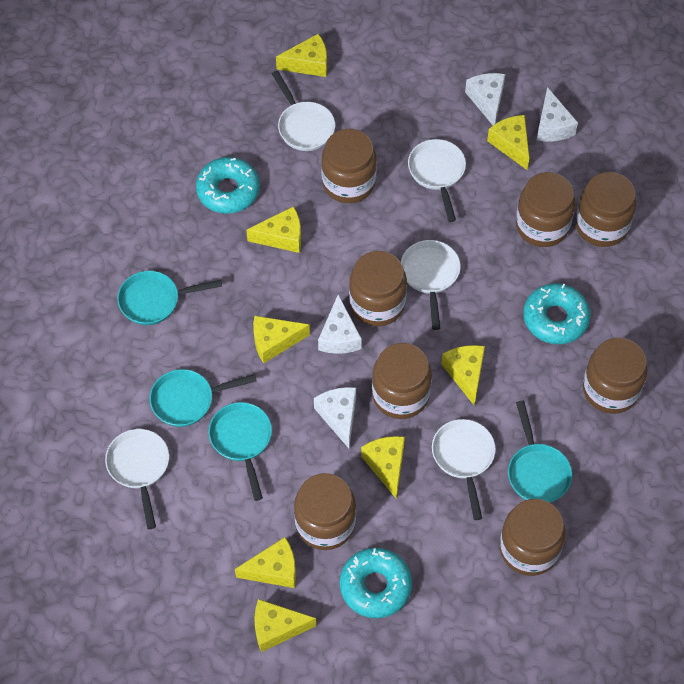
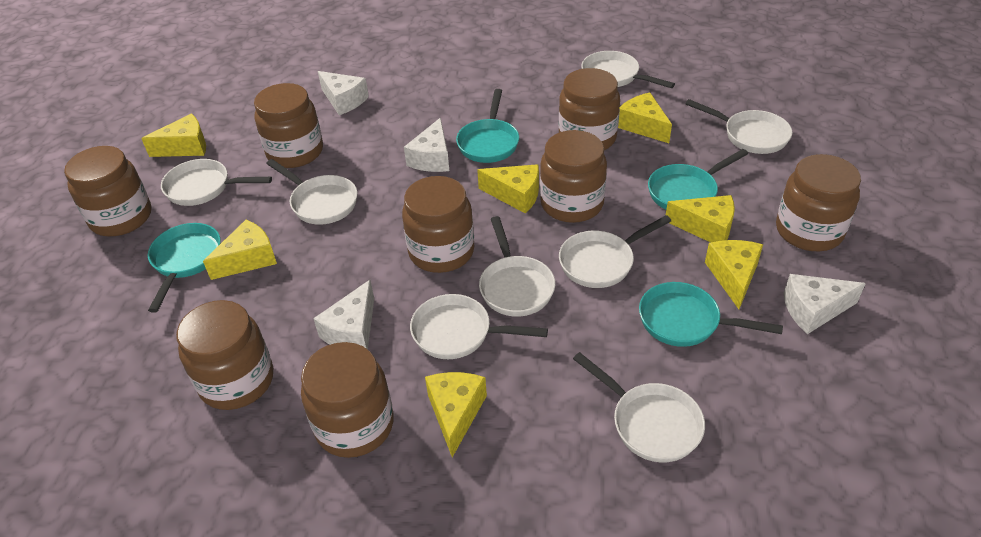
turquoise donut: [196,157,260,214] [340,548,412,618] [523,284,590,344] = 3 -> none = 0
white pan: [105,429,169,529] [272,71,335,151] [401,240,460,330] [408,139,466,222] [432,419,496,520] = 5 -> [161,159,272,206] [266,159,357,225] [410,294,548,359] [479,216,555,317] [559,215,671,288] [573,352,705,462] [581,51,675,88] [685,99,792,154] = 8
yellow cheese: [235,537,296,588] [246,206,301,253] [253,316,310,363] [254,599,316,652] [276,34,327,77] [361,436,405,499] [441,345,485,406] [487,115,529,170] = 8 -> [141,114,206,157] [203,220,277,280] [425,372,487,457] [477,164,539,214] [618,93,672,143] [666,195,735,243] [705,240,763,309] = 7

